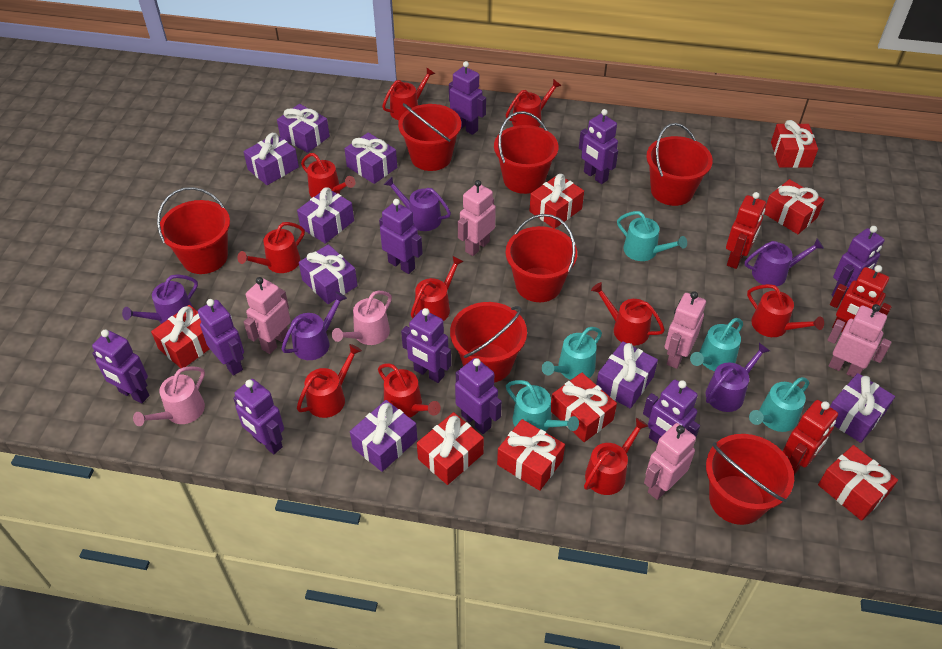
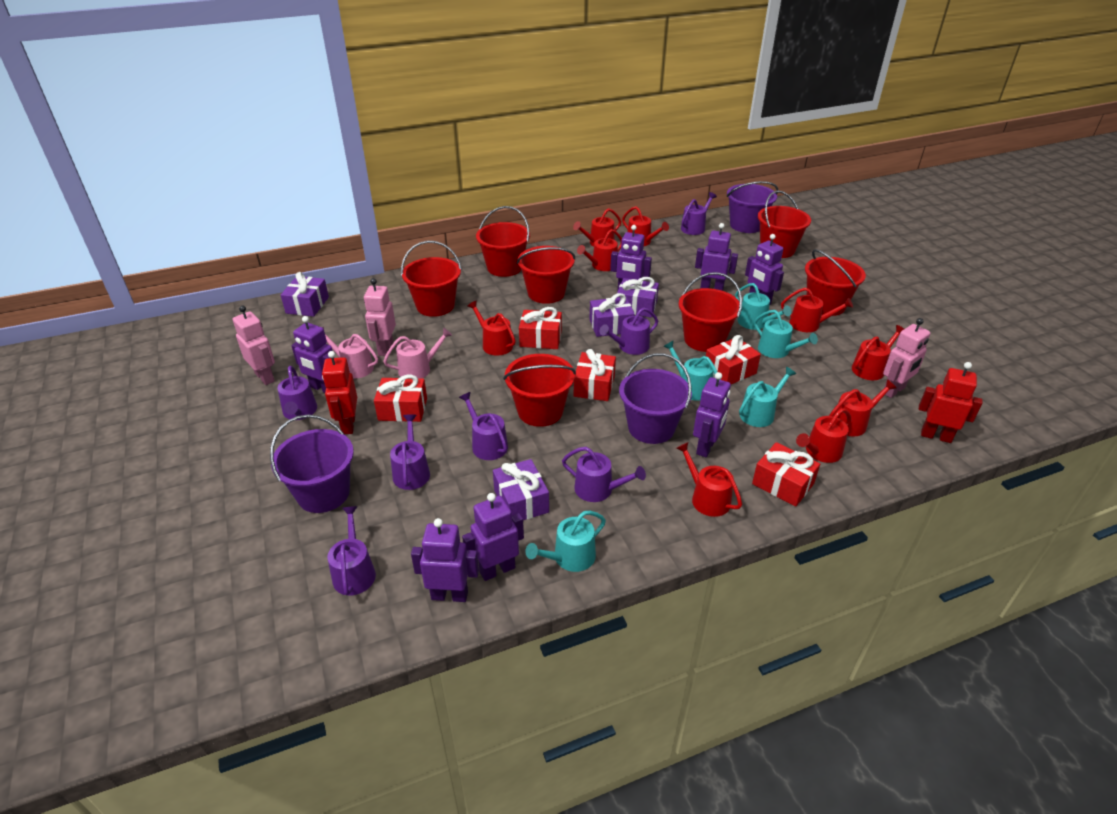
pink robot: [244,277,291,354] [458,180,496,256] [644,423,696,500] [665,291,706,369] [827,304,892,377] = 5 -> [233,306,275,385] [364,278,396,356] [883,318,930,398] = 3
purple bucket: none = 0 -> [270,415,354,513] [619,353,692,444] [727,181,778,233] = 3
purple gift: [243,133,299,185] [277,104,330,153] [297,187,354,244] [299,244,358,304] [344,132,397,184] [350,400,417,472] [596,341,658,409] [830,373,895,443] = 8 -> [281,272,329,317] [493,459,549,520] [589,293,635,337] [617,277,659,317] = 4
purple robot: [92,330,149,404] [198,299,244,375] [233,379,284,454] [379,199,423,274] [401,308,451,383] [449,61,486,135] [455,358,502,434] [579,109,618,184] [643,379,700,444] [832,226,885,301] = 10 -> [291,316,332,393] [411,518,479,602] [462,493,524,581] [610,225,652,290] [693,372,731,457] [695,223,738,291] [745,234,784,305] = 7
purple watering can: [122,274,198,324] [281,291,347,360] [384,177,451,231] [706,343,770,412] [745,238,824,286] = 5 -> [277,366,317,420] [328,506,376,596] [390,414,430,490] [459,392,508,460] [562,447,646,502] [600,307,658,355] [681,192,717,235] = 7
red gift: [151,305,210,368] [417,412,484,485] [497,419,565,491] [530,174,584,229] [551,373,617,442] [764,179,825,234] [771,120,818,168] [818,445,898,521] = 8 -> [374,375,427,422] [519,307,562,349] [574,349,616,401] [706,335,761,384] [752,442,820,507] = 5
red robot: [726,192,766,269] [783,400,838,475] [830,265,892,332] = 3 -> [322,351,357,434] [919,362,983,443] = 2
red watering can: [237,222,305,273] [297,344,362,418] [301,153,355,198] [378,363,441,418] [382,68,435,120] [411,256,464,321] [506,79,561,127] [584,418,648,495] [591,282,665,346] [747,284,824,337] = 10 -> [468,300,516,356] [573,208,621,247] [577,229,622,271] [622,206,669,246] [676,442,742,517] [781,288,853,332] [796,408,851,463] [829,380,897,437] [852,325,904,380] = 9

